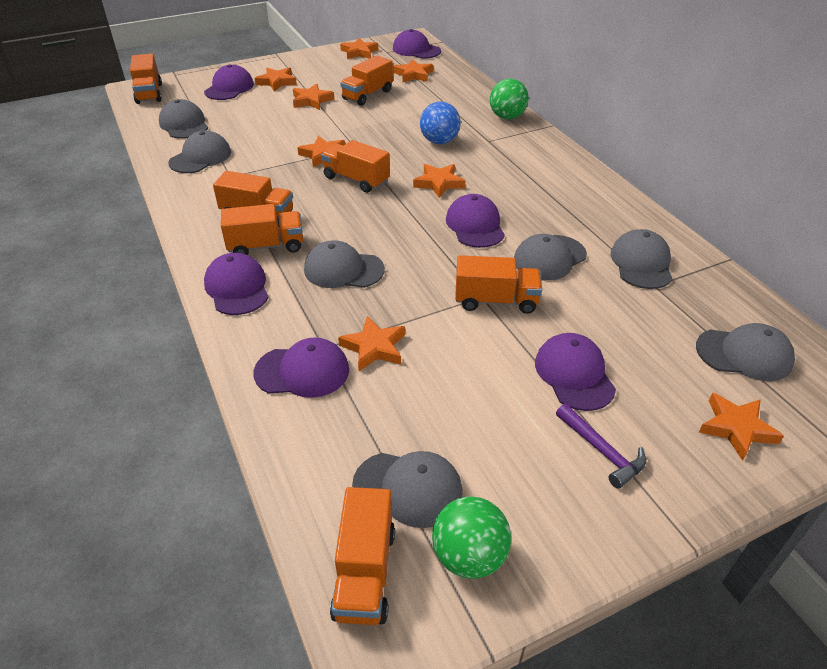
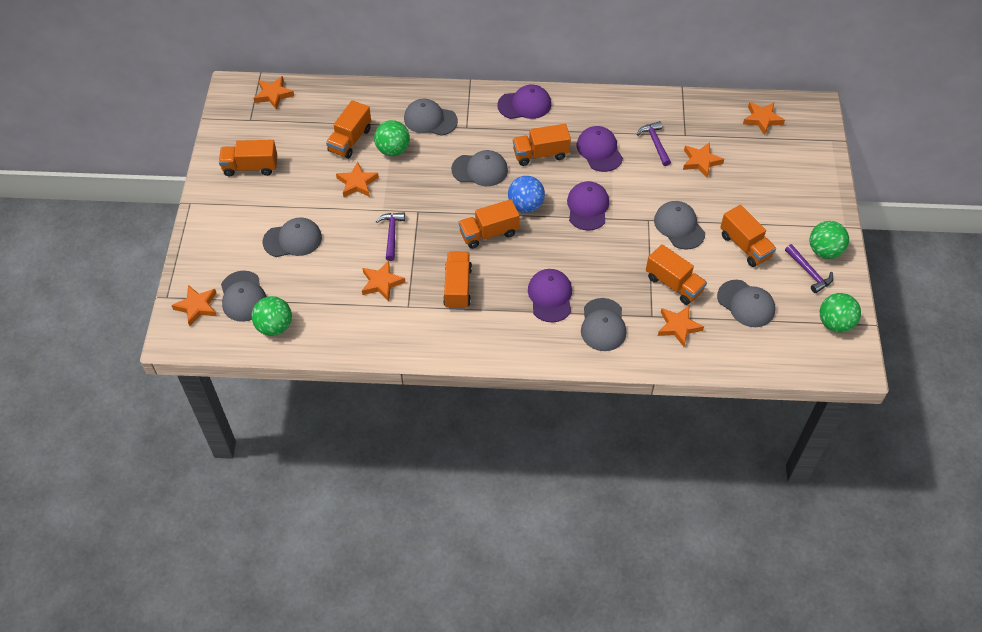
green ball: [432,496,511,579] [490,79,529,119] = 2 -> [252,296,292,336] [374,120,410,156] [810,221,849,259] [820,293,861,333] = 4
orange star: [255,67,297,91] [293,84,334,110] [297,136,345,168] [338,316,405,371] [340,38,378,59] [393,59,433,82] [413,164,465,198] [699,392,784,461] = 8 -> [171,285,217,326] [254,76,294,110] [336,162,379,198] [362,261,406,301] [658,306,704,347] [683,142,724,178] [743,102,785,135] = 7
purple cap: [204,64,254,100] [204,253,269,315] [254,337,349,398] [393,29,441,59] [446,194,505,248] [535,333,616,411] = 6 -> [497,84,551,119] [528,269,572,322] [567,181,609,230] [577,126,623,172] = 4
purple hammer: [556,404,646,489] = 1 -> [376,212,405,261] [637,121,671,166] [785,244,833,293] = 3

